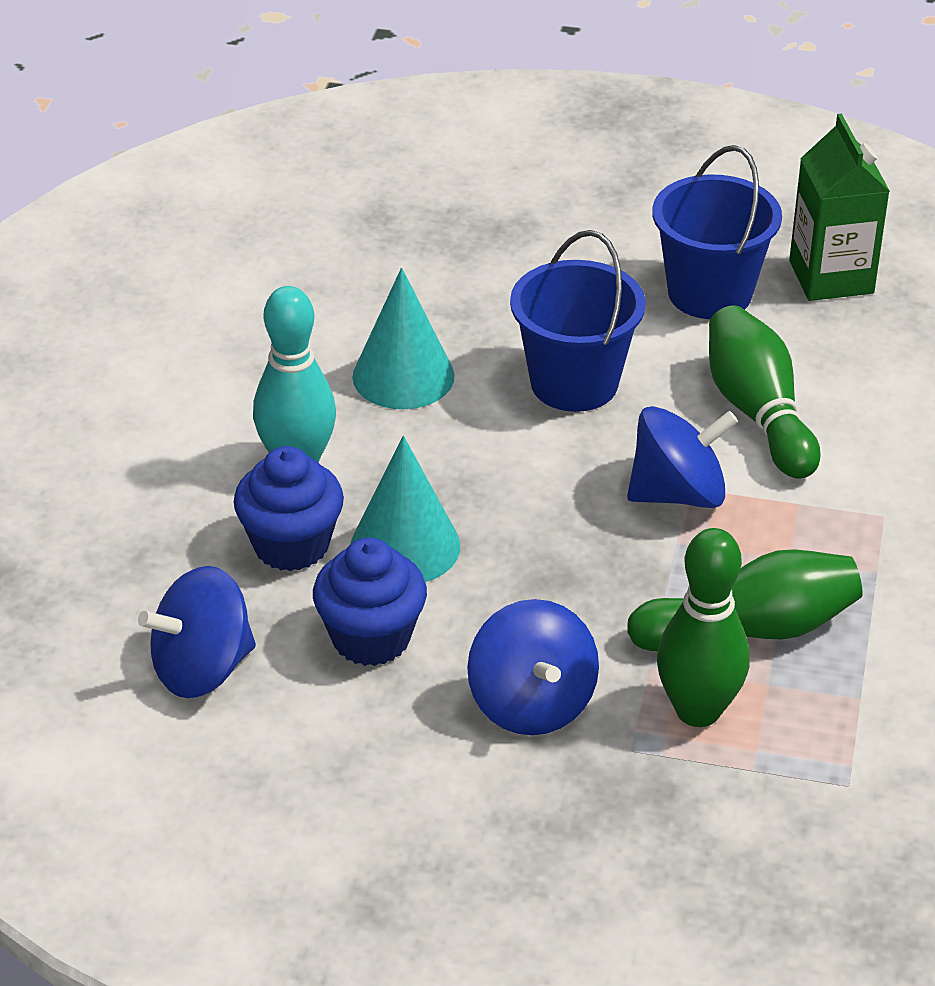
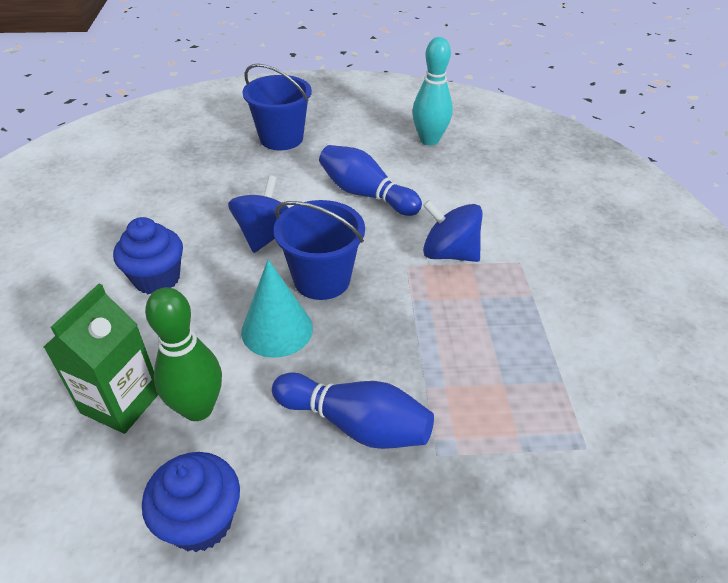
blue bowling pin: none = 0 -> [272,372,434,449] [319,145,422,216] = 2
blue spinning top: [138,566,256,698] [467,599,599,735] [627,406,738,508] = 3 -> [228,175,289,253] [423,200,483,262] = 2
green bowling pin: [627,549,863,651] [657,528,750,727] [709,305,821,479] = 3 -> [145,287,222,421] = 1
turquoise cone: [351,436,460,582] [352,268,455,409] = 2 -> [241,259,313,358] = 1

